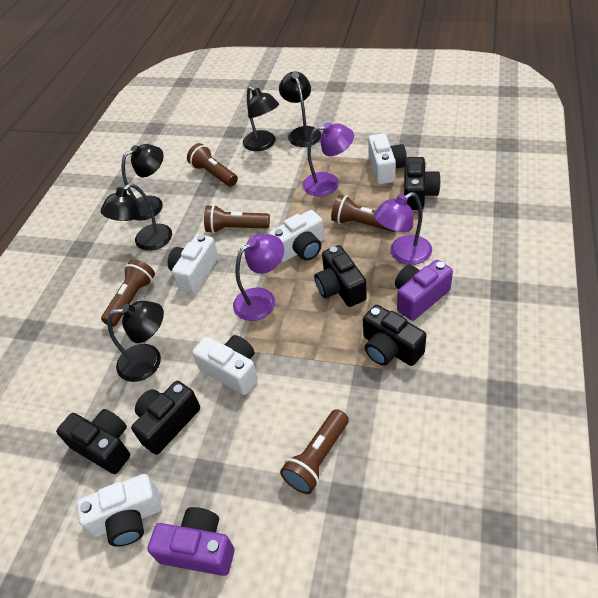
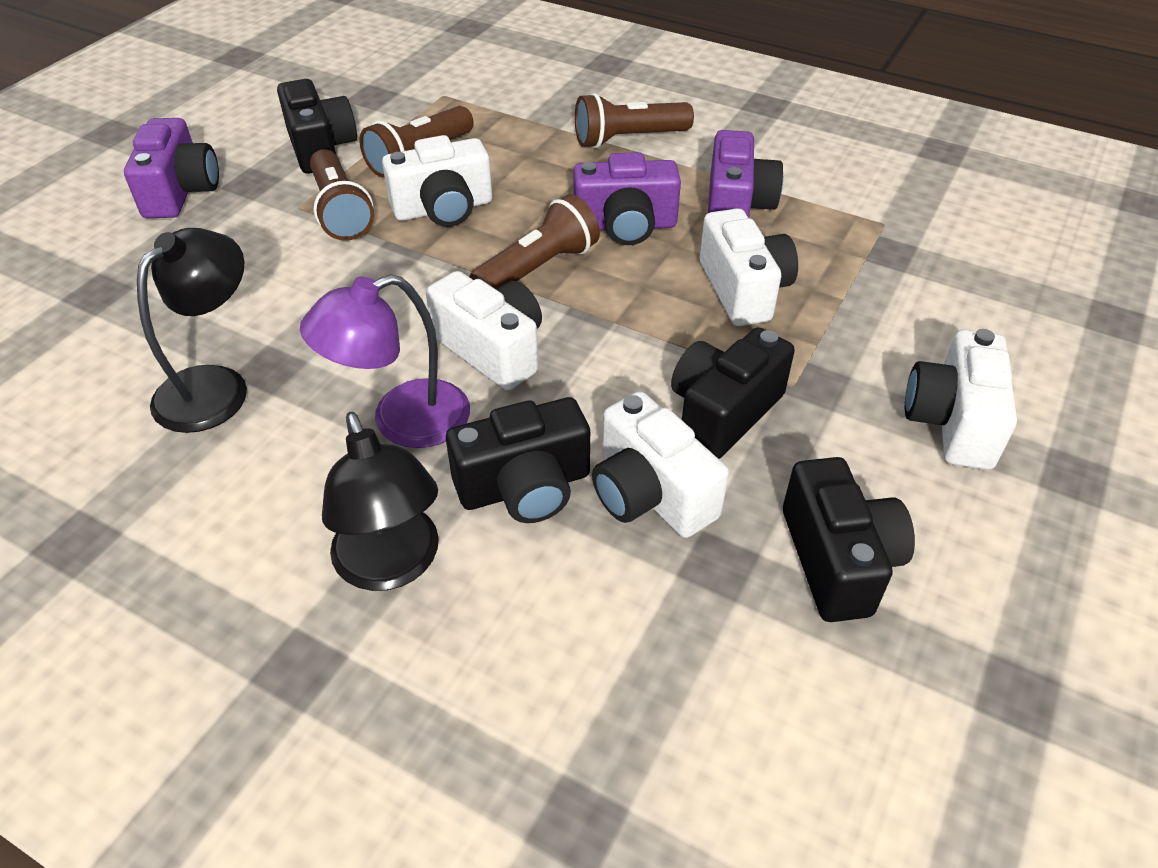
black camera: [56,409,130,474] [131,381,200,455] [314,245,367,307] [363,305,426,366] [404,157,441,210] = 5 -> [277,79,357,174] [446,397,590,523] [671,327,795,459] [783,457,915,622] = 4
black lamp: [101,184,172,251] [108,301,164,382] [122,144,164,221] [243,86,279,151] [279,72,321,147] = 5 -> [137,228,247,433] [322,412,439,591] = 2
brown flashlight: [101,259,155,327] [187,143,238,187] [204,205,270,233] [280,409,349,494] [331,195,396,232] = 5 -> [310,149,374,241] [360,106,474,178] [470,194,600,289] [575,93,694,148] = 4
purple camera: [147,507,235,576] [395,260,453,321] = 2 -> [124,118,219,218] [573,152,681,245] [708,130,783,218] = 3
purple lamp: [233,234,284,321] [303,122,354,196] [373,192,432,265] = 3 -> [300,274,470,448] = 1

